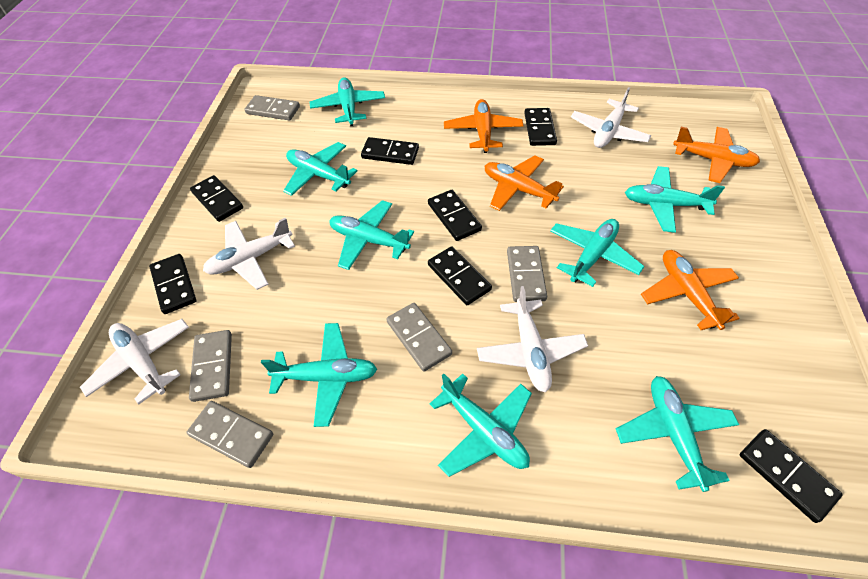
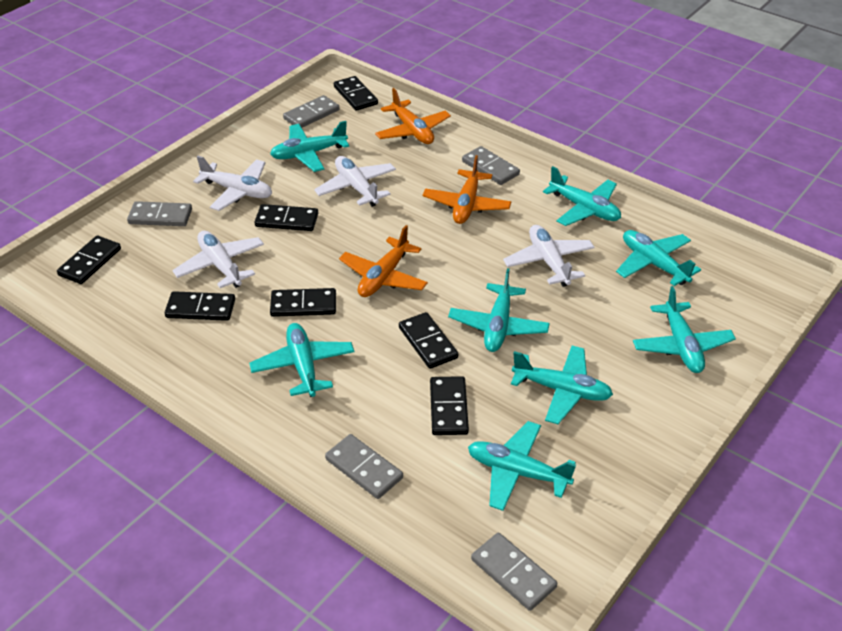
orange plane: [444,99,524,153] [485,155,564,211] [641,250,740,330] [673,127,760,183] = 4 -> [339,225,428,297] [375,88,451,144] [423,155,511,224] = 3

